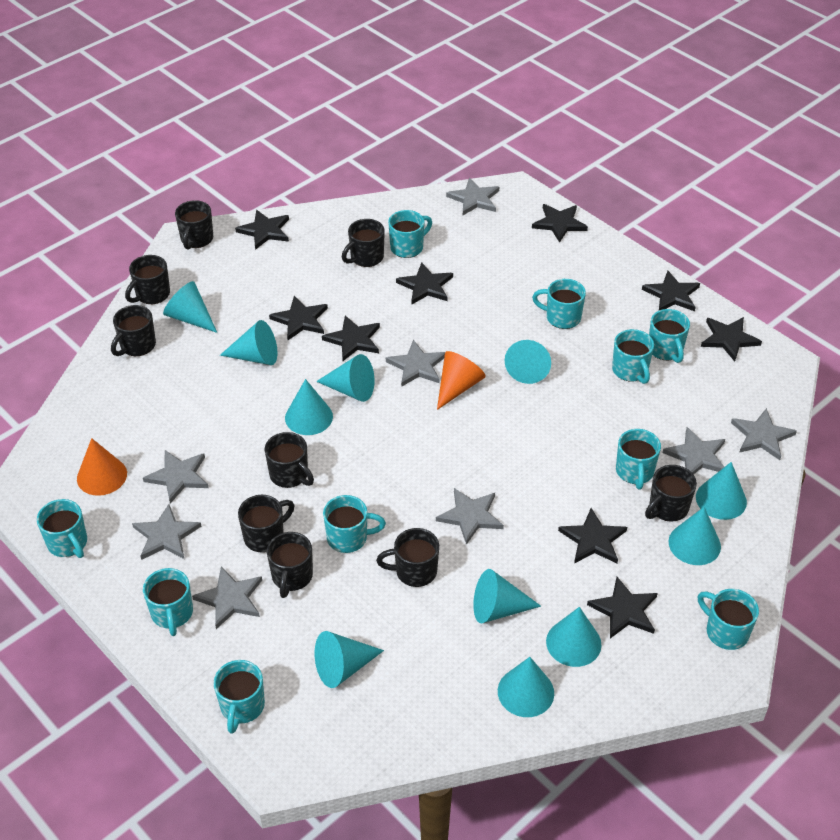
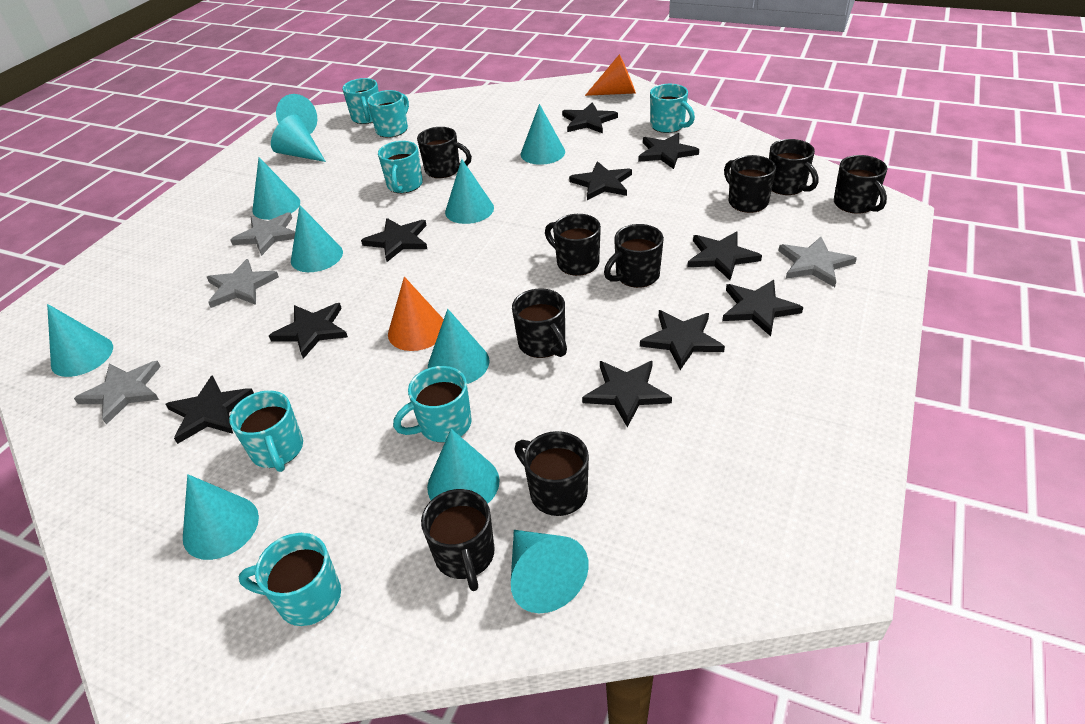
black star: [235,210,289,250] [269,296,328,340] [322,316,380,361] [396,262,453,304] [532,204,588,243] [558,508,627,564] [587,577,658,638] [642,271,700,311] [701,317,762,361] = 9 -> [166,375,254,444] [269,303,348,359] [361,218,427,262] [562,102,618,133] [569,161,632,200] [582,361,672,427] [638,133,699,169] [640,310,725,370] [687,231,762,280] [722,280,803,336] = 10
grey star: [132,504,202,560] [143,450,209,504] [192,566,262,629] [386,340,445,387] [436,488,504,545] [446,178,499,215] [663,427,725,475] [731,408,797,460] = 8 -> [74,361,161,425] [207,259,279,308] [230,212,295,256] [778,237,857,287] = 4
turquoise mug: [37,499,87,558] [143,568,193,636] [214,660,265,734] [323,495,386,553] [388,210,432,258] [532,279,586,329] [612,329,654,384] [616,429,661,489] [649,309,690,363] [698,589,759,650] = 10 -> [229,390,303,472] [238,533,341,626] [342,78,379,124] [367,90,409,138] [378,141,423,193] [393,366,472,443] [650,84,695,133] = 7

